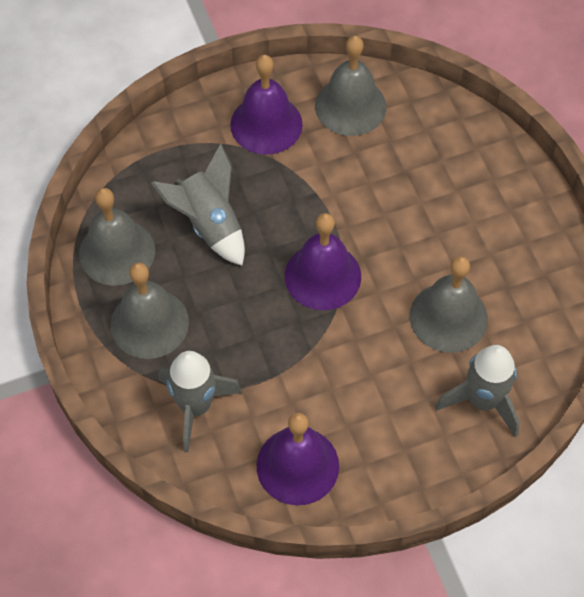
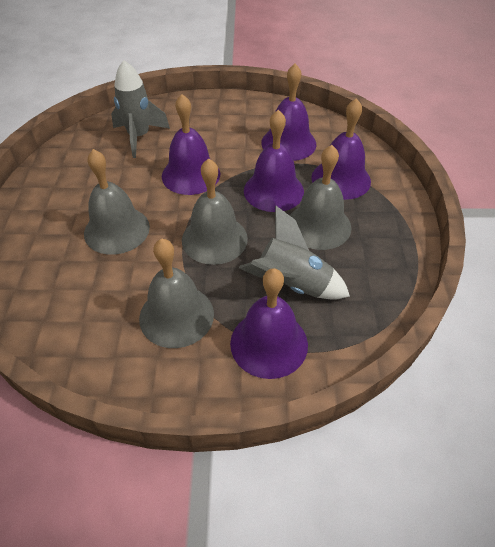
grey rocket: [151,144,245,266] [158,351,242,452] [435,345,520,437] = 3 -> [111,60,170,158] [239,206,350,300] = 2
purple bell: [230,55,303,155] [257,413,339,505] [285,213,361,310] = 3 -> [162,94,220,195] [230,268,308,379] [244,110,304,212] [261,63,316,161] [311,98,371,200] = 5

